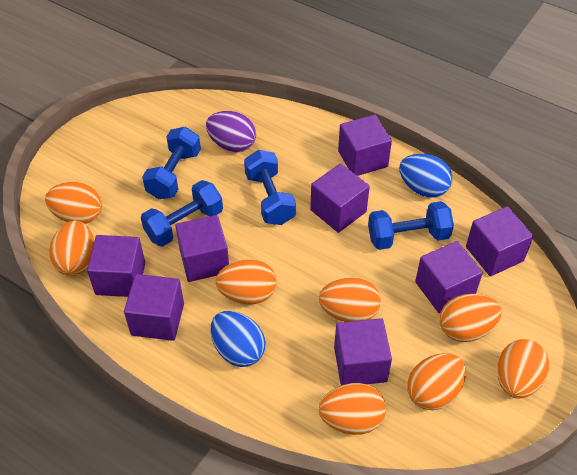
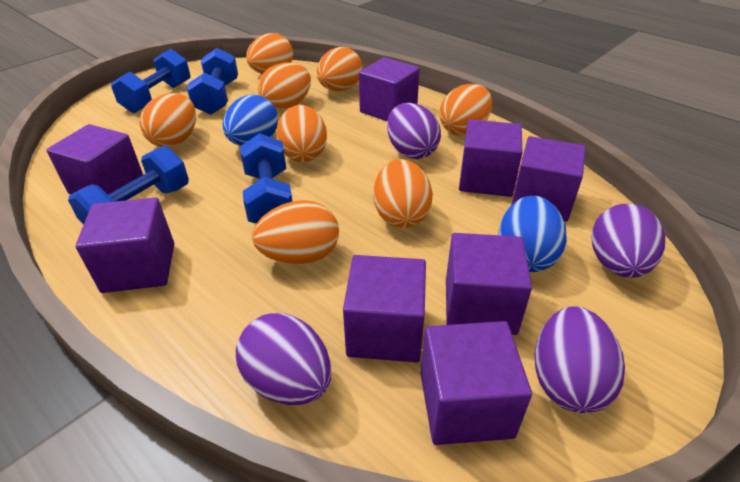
purple egg: [206,111,256,152] = 1 -> [236,313,331,405] [387,103,441,159] [535,306,625,413] [591,204,665,278] = 4

